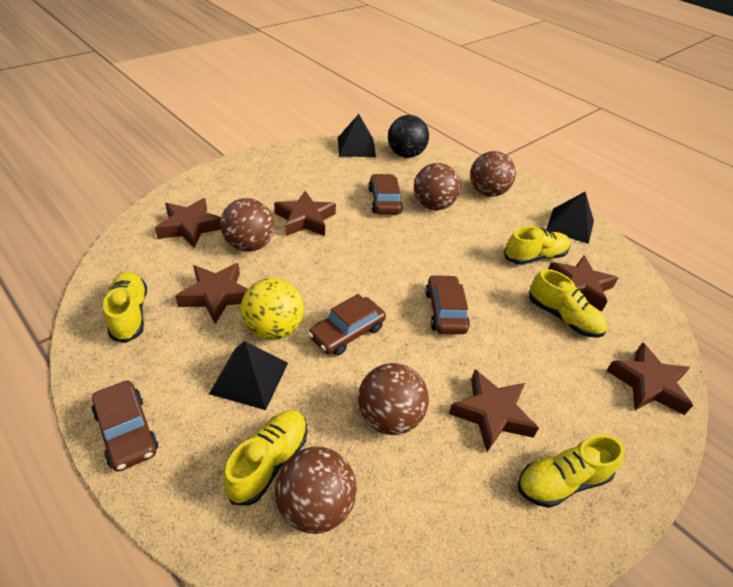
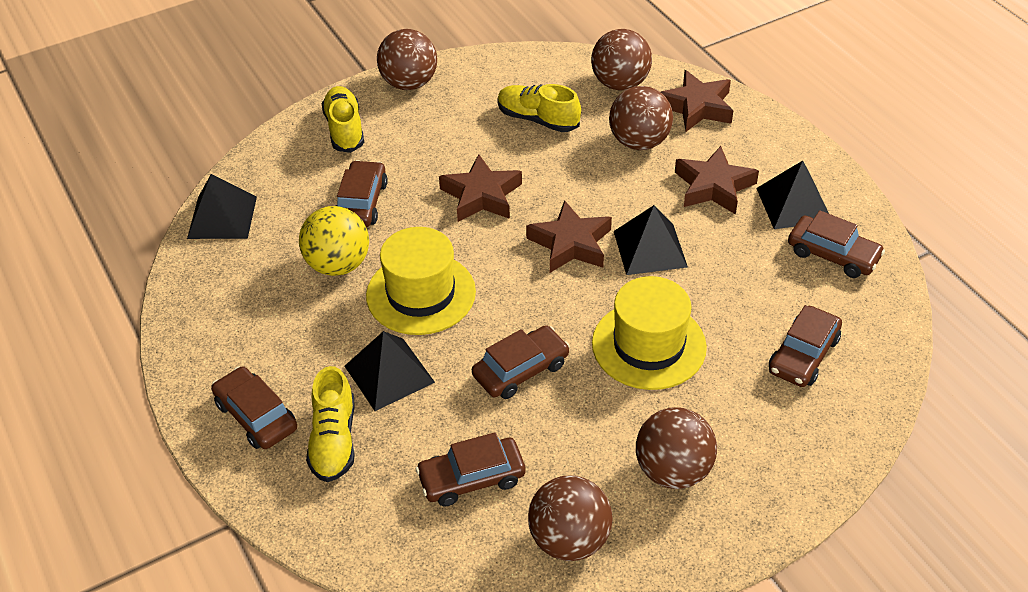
black ball: [388,115,429,158] = 1 -> none = 0
black pyramid: [209,341,288,410] [338,114,376,157] [546,192,594,244] = 3 -> [187,174,257,239] [345,331,435,411] [614,205,688,275] [756,161,829,229] = 4
brown car: [92,381,158,472] [308,294,386,356] [369,174,403,214] [425,275,470,334] = 4 -> [211,366,297,449] [336,160,388,227] [416,432,526,507] [472,325,570,399] [769,305,842,387] [788,210,885,278] = 6
brown star: [155,198,221,248] [175,263,248,324] [274,191,336,236] [449,369,539,452] [548,255,618,312] [606,342,693,415] = 6 -> [439,154,522,222] [526,200,612,273] [661,70,733,132] [675,146,759,215] = 4
yellow hat: none = 0 -> [366,227,476,335] [592,276,707,390] = 2
yellow shoe: [103,271,147,343] [223,410,307,506] [504,226,570,265] [518,435,625,508] [529,269,607,338] = 5 -> [306,366,355,482] [322,86,364,153] [497,84,581,132] = 3

